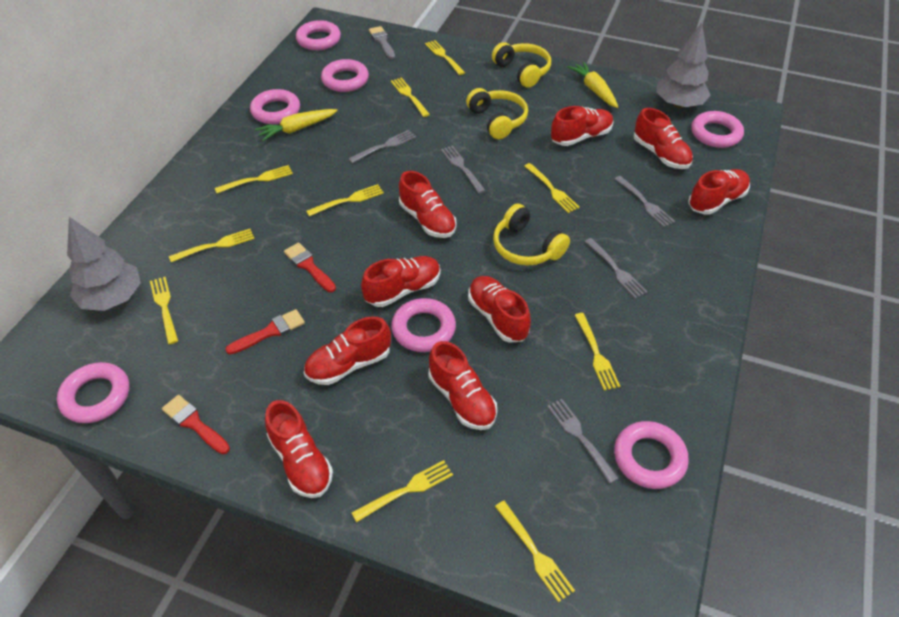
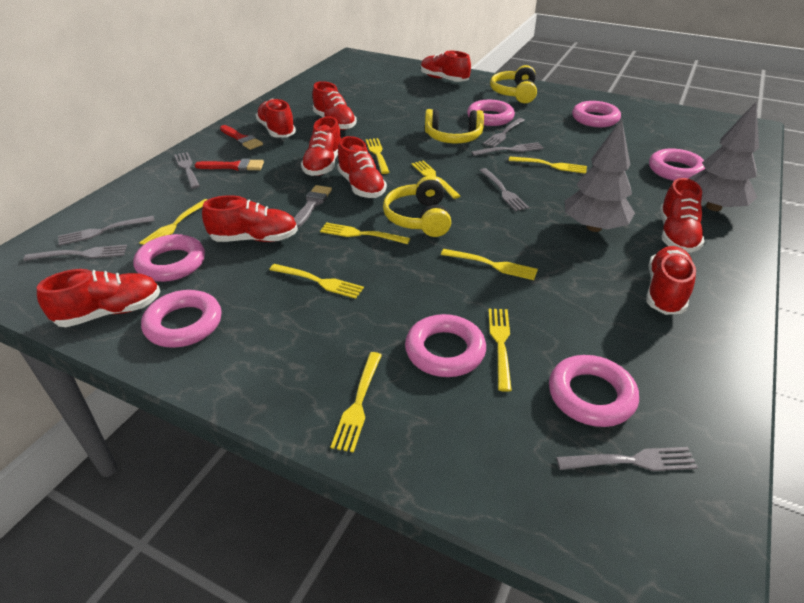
grey fork: [348,130,416,163] [441,145,486,193] [547,399,619,484] [585,238,647,299] [615,176,675,227] = 5 -> [23,245,127,261] [58,216,155,246] [174,152,200,189] [471,142,544,156] [479,168,529,211] [483,118,525,147] [556,447,698,471] = 7
red brush: [162,395,230,454] [225,309,305,355] [284,243,336,292] = 3 -> [195,159,264,171] [220,125,263,150] = 2
yellow carrot: [255,109,338,141] [568,62,618,108] = 2 -> none = 0
yellow fork: [150,277,178,344] [169,229,255,262] [215,165,293,193] [306,184,384,216] [351,460,453,522] [391,77,430,117] [425,40,465,75] [495,501,575,602] [524,163,580,213] [575,313,620,391] = 10 -> [139,199,208,245] [269,264,364,299] [320,223,410,244] [331,352,382,453] [366,138,389,174] [412,160,460,199] [441,249,538,280] [489,309,512,392] [509,157,587,173] = 9

